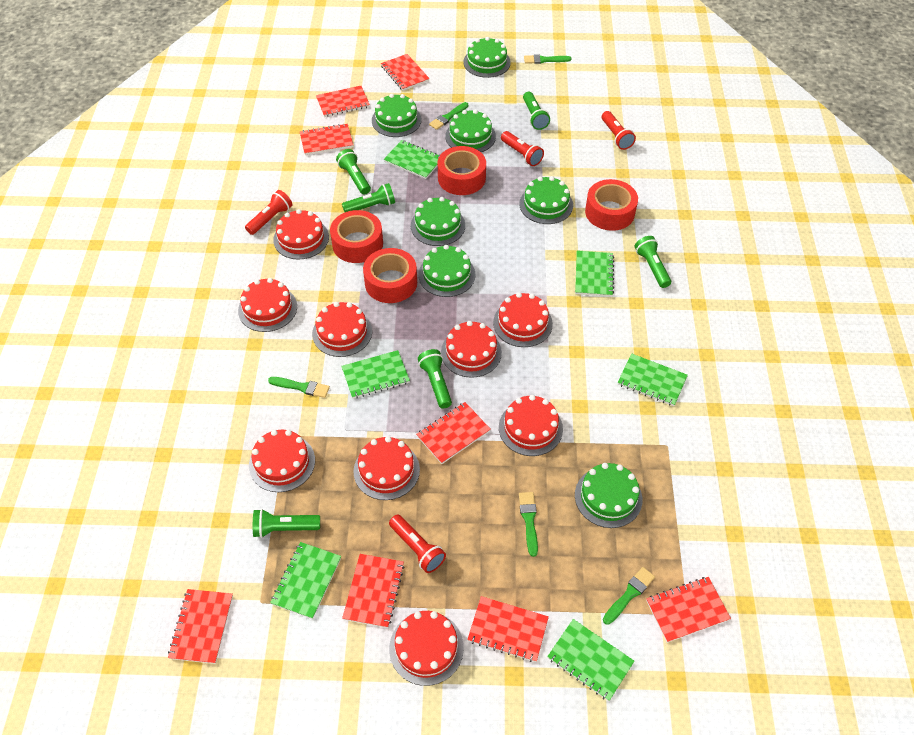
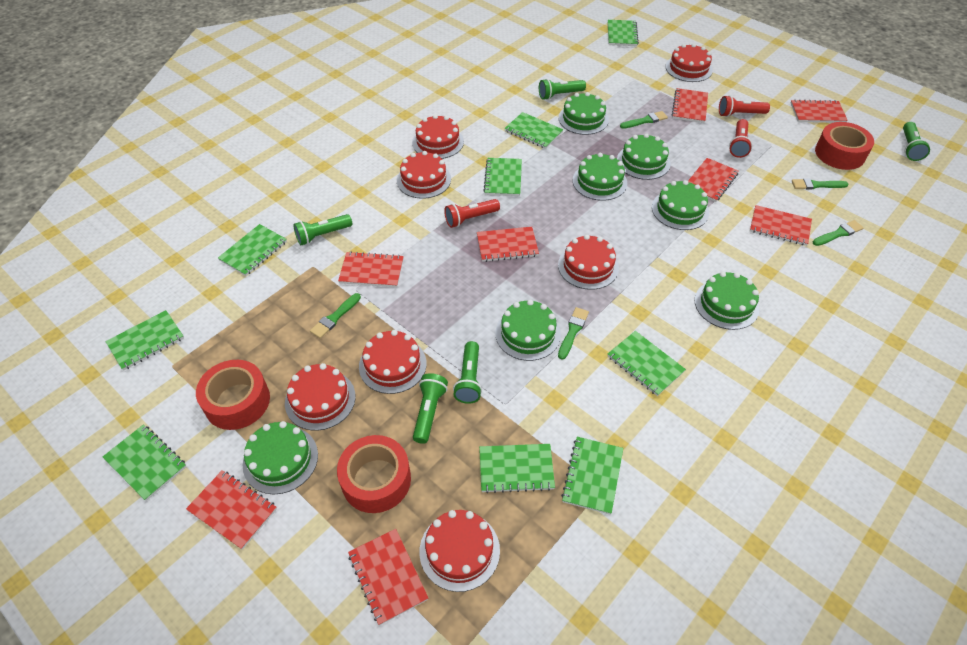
green flashlight: [253,509,320,538] [336,149,371,195] [342,183,395,212] [418,349,452,409] [523,92,550,130] [634,236,671,288] = 6 -> [294,214,352,245] [413,373,448,444] [453,341,482,404] [539,79,586,100] [903,122,930,161] = 5
green notebook: [270,542,341,619] [341,350,410,399] [384,140,440,179] [547,619,634,701] [575,250,614,297] [618,353,688,406] = 6 -> [102,425,186,501] [105,310,184,371] [218,224,287,276] [479,444,555,493] [483,158,522,196] [504,112,563,149] [561,437,623,515] [608,20,639,46] [608,331,686,396] = 9
red cake: [238,278,297,332] [249,430,315,492] [273,209,329,260] [312,302,372,357] [354,436,420,500] [389,611,464,686] [441,321,502,378] [493,292,553,347] [499,395,563,456] = 9 -> [285,363,356,431] [359,330,427,394] [397,151,451,199] [412,114,464,159] [419,510,500,592] [558,234,619,290] [665,43,713,82] = 7
red flashlight: [245,190,292,235] [389,514,446,573] [501,131,544,166] [602,111,636,150] = 4 -> [444,199,500,228] [719,95,770,117] [729,119,752,158] = 3
red tape: [330,210,383,263] [363,248,417,303] [438,146,486,195] [585,179,638,231] = 4 -> [196,360,270,430] [337,435,411,513] [815,122,874,170] = 3

